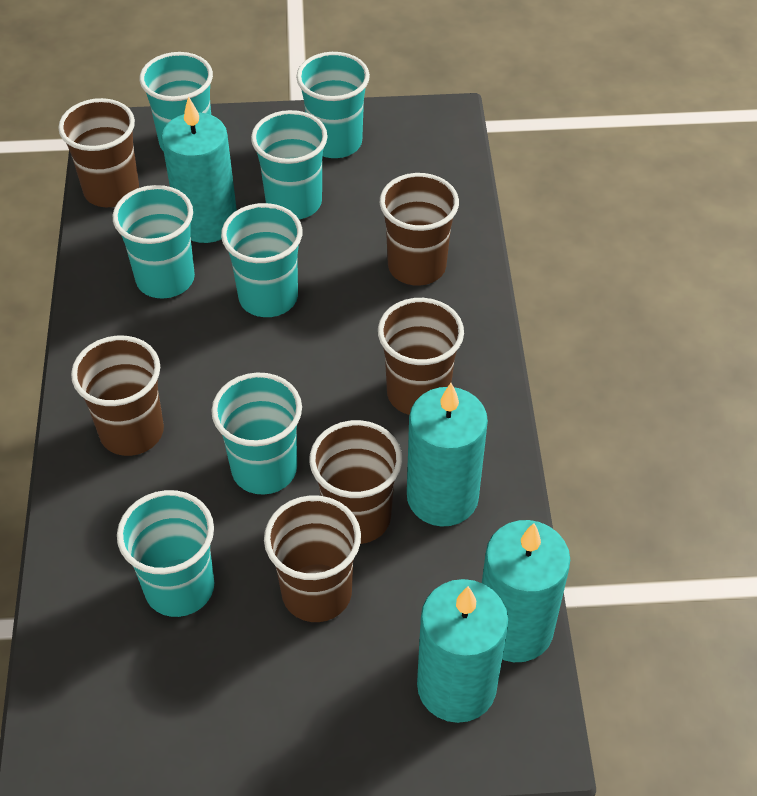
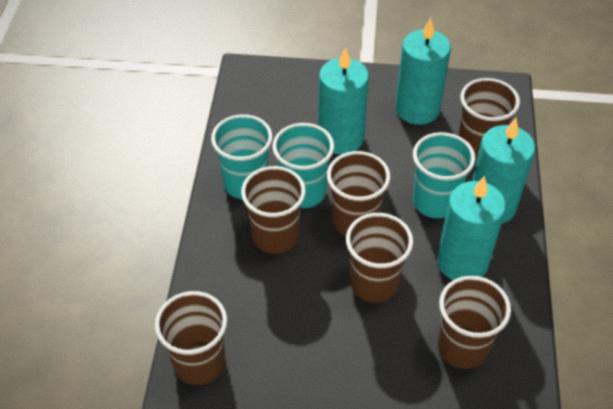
turquoise cup: [112,185,195,299] [117,490,214,617] [140,52,213,152] [211,372,302,494] [221,203,302,317] [251,110,328,219] [296,52,370,158] = 7 -> [211,114,273,199] [272,123,334,208] [413,132,475,218] = 3

